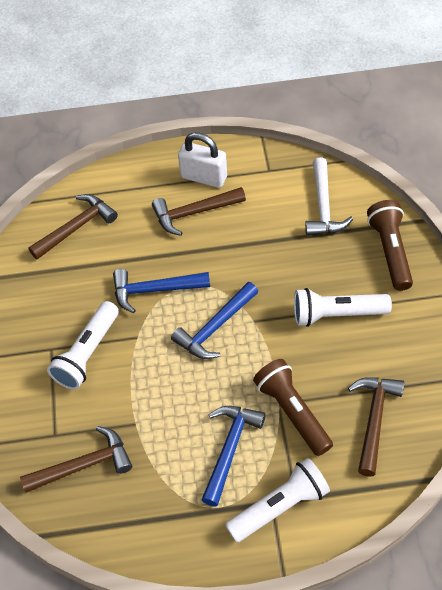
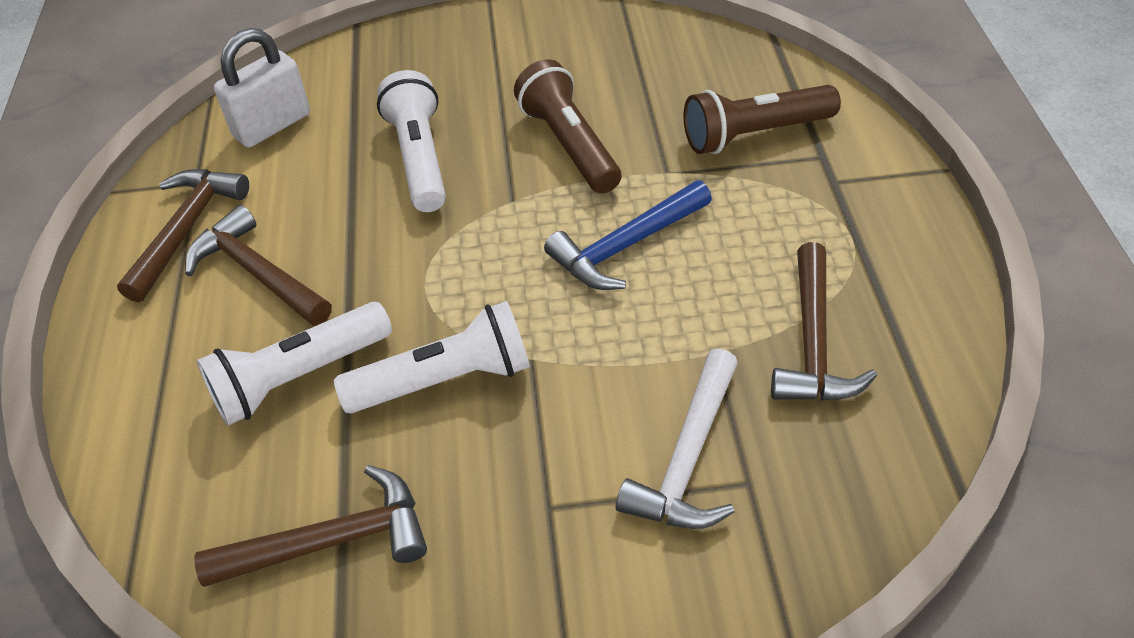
blue hammer: [113,269,210,313] [171,282,258,359] [201,406,266,507] = 3 -> [544,180,712,290] = 1

